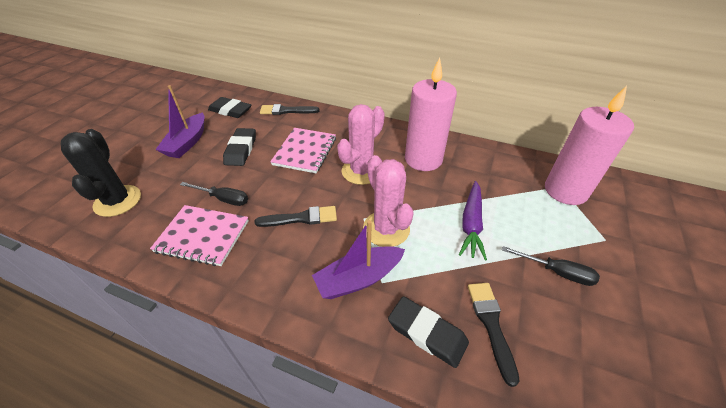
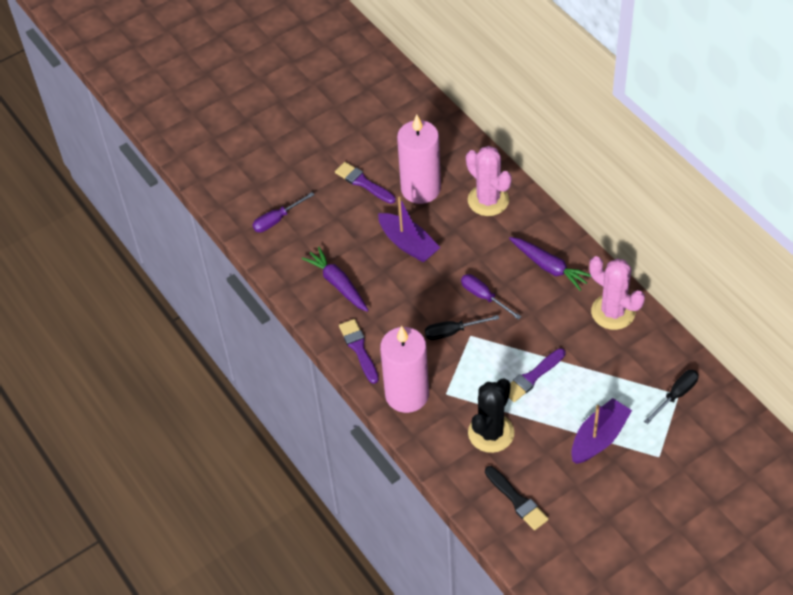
black brush: [254,206,337,227] [260,104,320,115] [468,283,520,387] = 3 -> [485,466,549,530] = 1
black eraser: [208,97,251,118] [223,128,256,166] [388,296,469,368] = 3 -> none = 0
pink notebook: [150,205,249,266] [270,128,336,173] = 2 -> none = 0
purple brush: none = 0 -> [335,162,396,204] [339,319,379,384] [509,348,566,402] = 3
purple carrot: [459,181,487,260] = 1 -> [302,247,369,312] [509,237,591,291] = 2
purple screwdriver: none = 0 -> [252,192,314,232] [461,274,521,320] = 2

